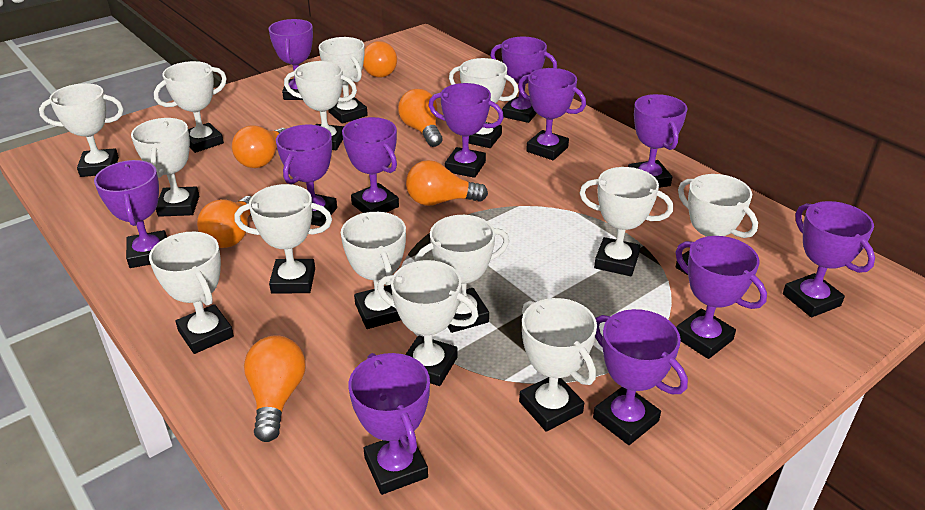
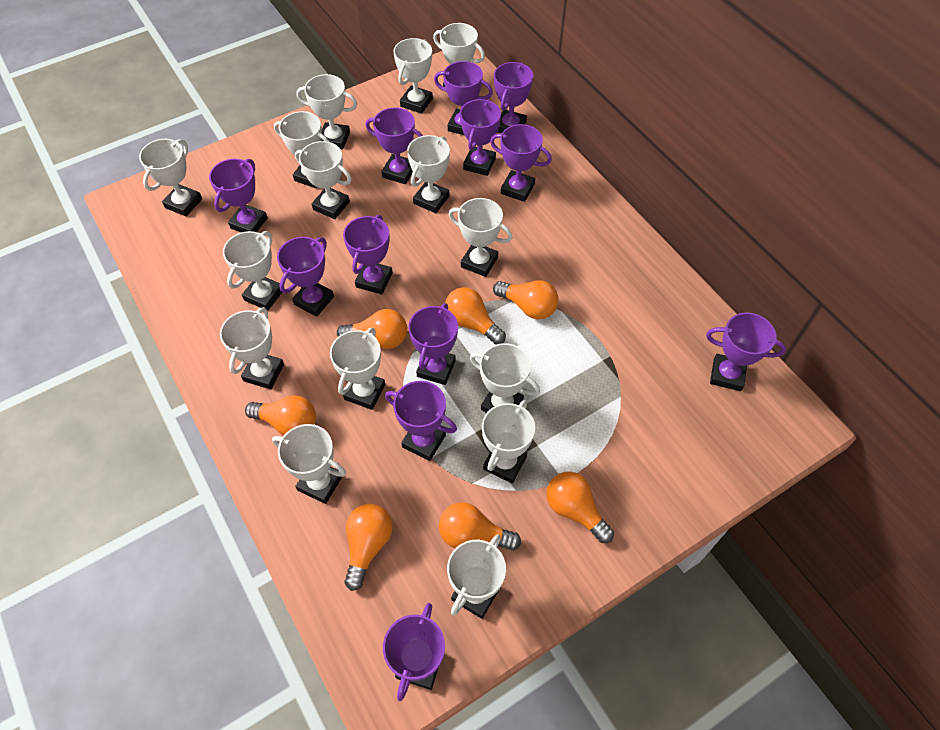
orange light bulb: [197,196,252,248] [232,125,286,168] [244,335,306,442] [363,41,397,78] [398,89,442,147] [406,160,488,206] = 6 -> [245,395,316,436] [337,309,407,349] [345,504,393,591] [439,502,521,551] [445,287,506,344] [493,280,559,319] [546,472,614,543] = 7
white trophy: [39,83,124,177] [131,118,199,217] [149,232,234,354] [154,61,227,153] [235,184,332,294] [284,61,357,150] [319,37,368,124] [341,212,406,329] [377,260,478,386] [414,215,509,333] [449,58,519,148] [519,298,597,431] [580,167,673,276] [676,174,758,275] = 14 -> [139,139,202,217] [220,307,284,389] [223,231,282,311] [272,424,346,504] [274,111,330,189] [295,141,352,219] [296,74,357,149] [330,327,385,410] [393,38,433,114] [407,135,450,213] [433,23,485,87] [447,534,506,619] [448,198,512,277] [470,343,540,413] [482,400,535,483] = 15

